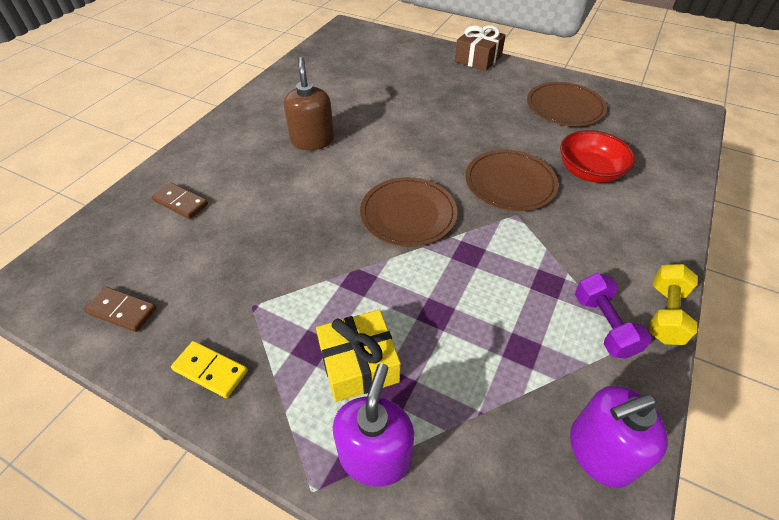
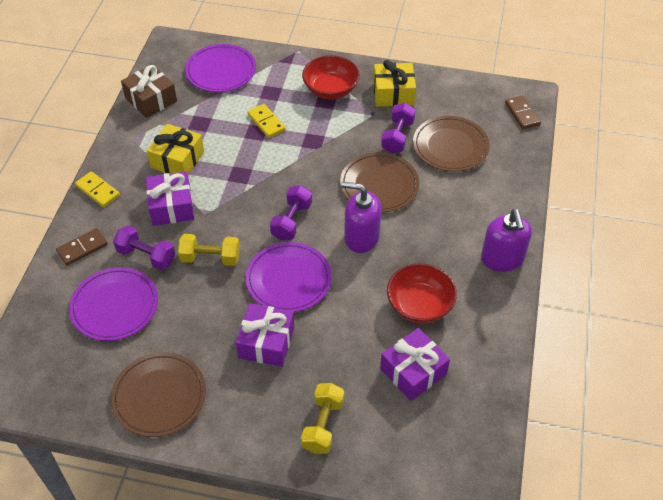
brown soap dispenser: [284,57,334,150] = 1 -> none = 0
purple dumbbell: [575,273,652,359] = 1 -> [113,226,175,270] [270,185,312,241] [381,103,416,153] = 3
purple gift: none = 0 -> [146,171,194,226] [236,303,294,367] [380,328,450,401] = 3
purple plate: none = 0 -> [69,267,158,341] [185,44,256,92] [246,242,332,312] = 3
red bowl: [560,130,635,183] = 1 -> [302,55,360,99] [387,263,457,323] = 2
yellow domino: [171,341,248,398] = 1 -> [75,171,120,207] [247,104,286,138] = 2
yellow dumbbell: [649,264,698,345] = 1 -> [178,234,240,266] [301,383,344,454] = 2
yellow gift: [316,310,401,402] = 1 -> [147,124,204,174] [373,60,416,107] = 2

